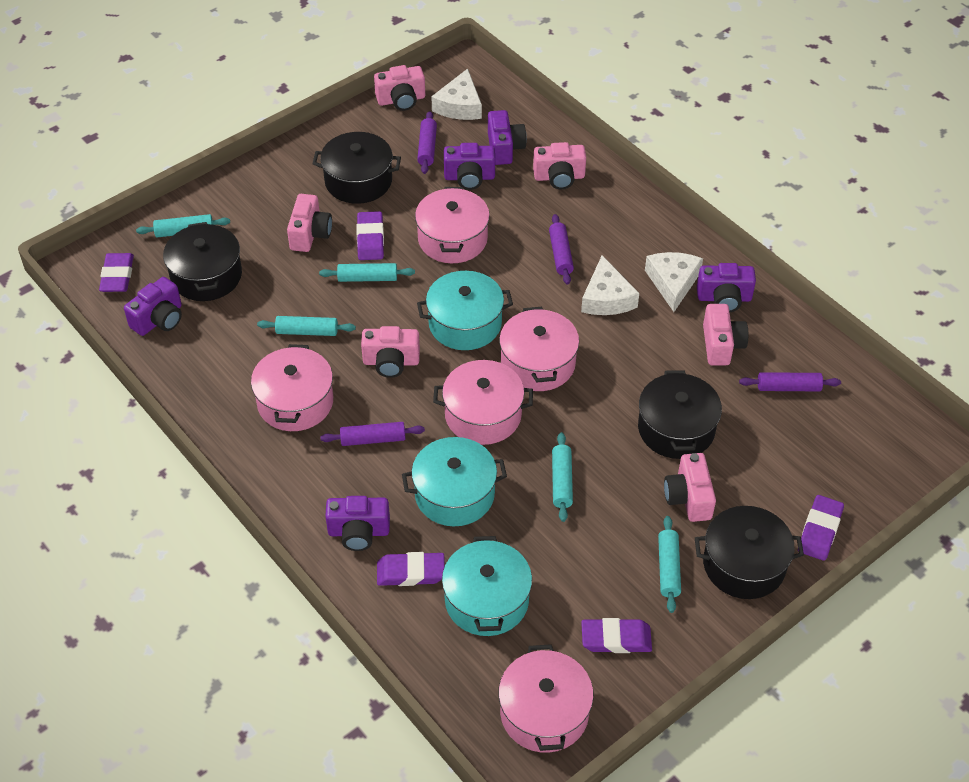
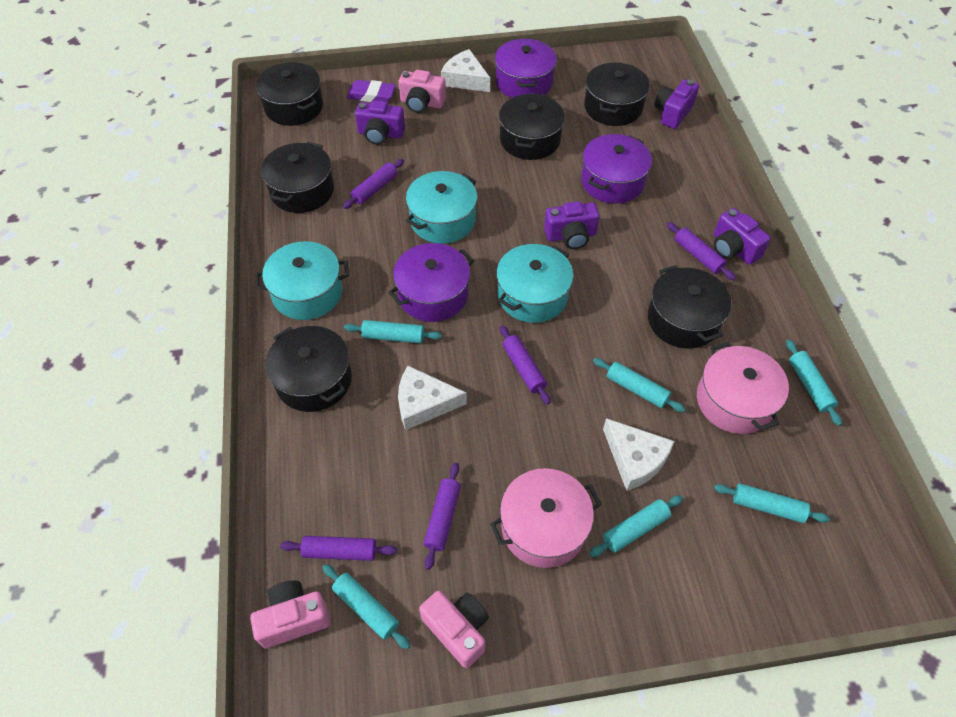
black pot: [163,222,242,301] [312,132,401,204] [638,370,722,459] [695,506,804,599] = 4 -> [256,62,323,126] [261,142,334,213] [265,326,352,412] [499,93,565,160] [584,62,650,126] [648,265,731,349] = 6
pink camera: [287,194,332,252] [361,326,420,378] [374,65,425,111] [533,142,586,189] [664,453,716,522] [703,304,748,365] = 6 -> [250,580,330,648] [398,70,446,113] [419,591,489,668] = 3
pink pot: [251,344,333,431] [415,187,490,263] [433,360,533,445] [498,644,594,753] [499,307,579,391] = 5 -> [490,468,602,568] [697,342,789,434] = 2
purple camera: [124,277,182,336] [325,496,390,551] [444,143,495,190] [488,110,527,165] [697,263,756,312] = 5 -> [355,100,405,145] [544,201,599,249] [654,79,699,129] [714,208,771,265] = 4
purple eraser: [99,253,134,292] [356,211,384,260] [377,552,445,586] [581,618,652,653] [798,495,844,561] = 5 -> [346,80,396,102] = 1
purple pot: none = 0 -> [388,243,474,322] [495,39,557,98] [581,134,652,204] = 3
purple rolling pin: [320,422,425,446] [417,111,437,174] [549,214,574,285] [739,372,841,391] = 4 -> [280,536,397,561] [343,159,404,209] [424,463,461,570] [500,325,550,405] [666,222,736,280] = 5
turquoise rolling pin: [136,214,230,237] [257,316,356,336] [319,263,415,282] [552,432,573,522] [658,516,681,613] = 5 -> [322,564,410,649] [344,320,442,343] [590,495,683,557] [593,358,685,412] [714,483,830,523] [786,339,842,426] = 6

